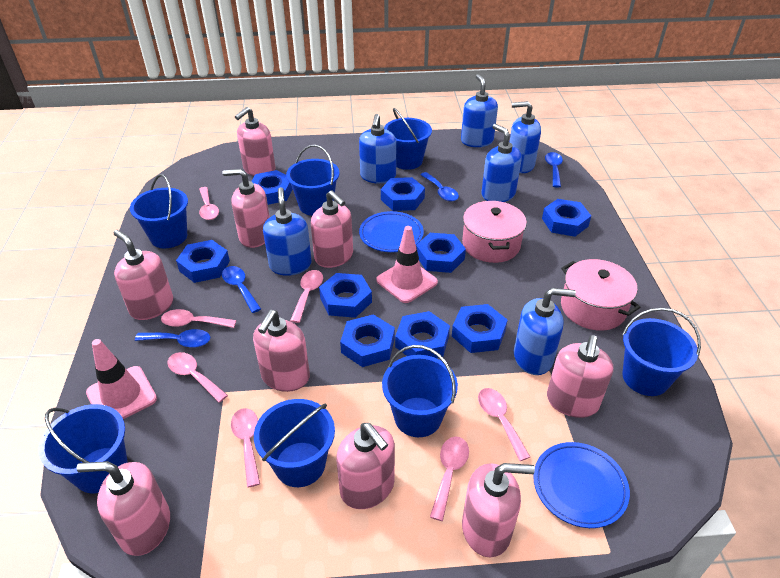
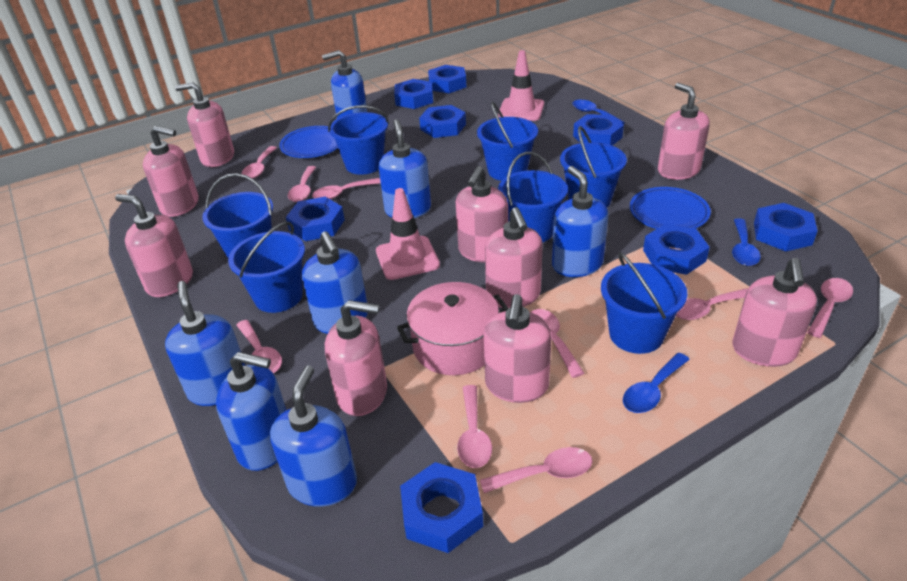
blue nut: [176,240,230,283] [251,170,292,205] [319,273,372,318] [340,314,395,367] [381,177,425,211] [395,311,450,358] [416,233,466,273] [452,304,507,353] [542,199,591,237] = 9 -> [286,197,345,241] [394,79,433,109] [400,462,483,553] [419,105,466,138] [428,65,466,93] [573,114,624,146] [643,224,710,275] [754,203,817,252] = 8
blue soap dispenser: [263,187,312,276] [359,114,396,184] [461,74,498,147] [482,124,522,202] [510,101,541,173] [514,288,576,375] = 6 -> [165,281,246,406] [216,352,286,471] [270,365,357,507] [302,231,368,334] [322,50,367,119] [379,119,431,218] [552,166,608,277] = 7
blue spoon: [135,329,210,348] [222,266,261,313] [421,172,459,202] [545,152,563,188] = 4 -> [572,100,625,124] [623,353,690,413] [732,218,761,266] = 3
pink pot: [462,201,527,263] [561,259,640,331] = 2 -> [397,282,509,375] = 1
pink spoon: [161,309,236,328] [168,352,228,403] [199,187,219,220] [231,408,260,487] [290,270,323,323] [430,437,469,521] [478,388,530,461] = 7 -> [236,320,282,373] [242,146,277,179] [288,166,316,202] [312,178,381,200] [457,385,492,468] [480,447,593,493] [531,309,584,378] [676,288,748,320] [807,278,853,338] = 9

